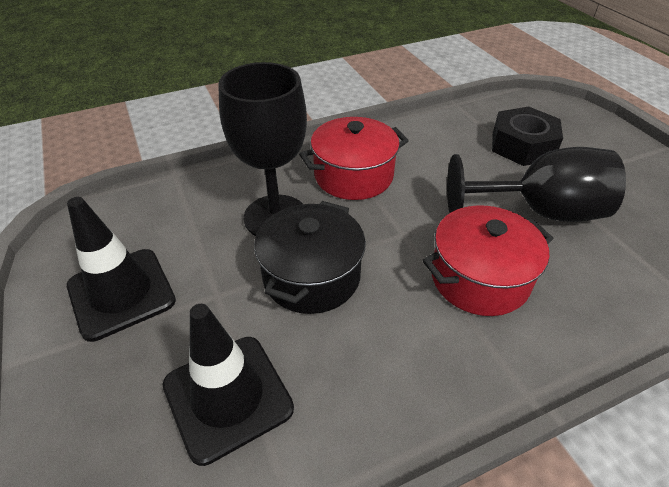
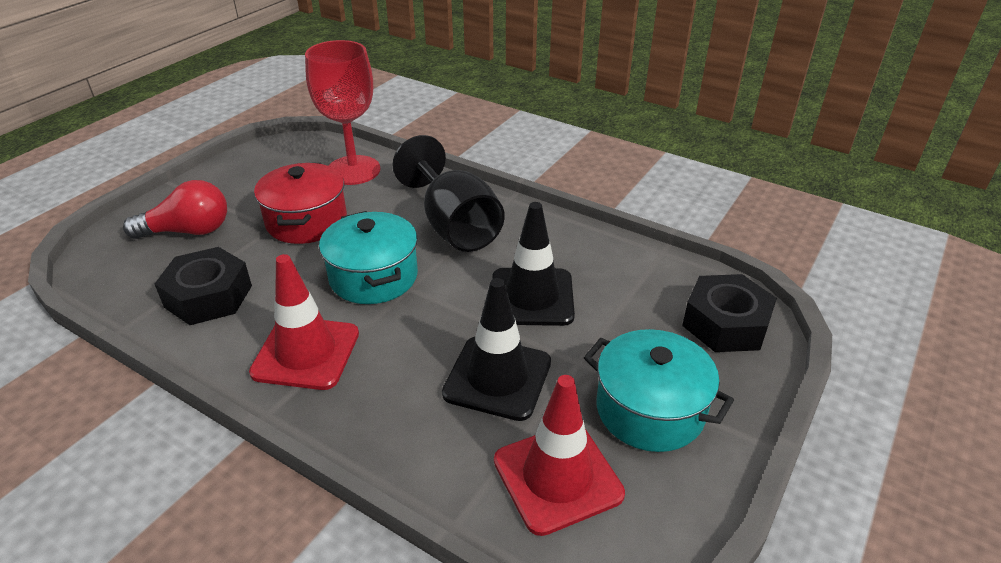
black goblet: [218,62,307,236] [447,147,626,222] = 2 -> [392,135,505,252] = 1
black nut: [492,107,563,166] = 1 -> [155,247,252,325] [682,274,777,352] = 2
black pot: [254,201,366,314] = 1 -> none = 0
red goblet: none = 0 -> [305,40,380,185] = 1
red light bulb: none = 0 -> [123,180,227,239] = 1
red pot: [299,117,409,200] [422,205,554,316] = 2 -> [254,163,347,244] = 1
red traffic cone: none = 0 -> [249,254,359,390] [494,375,625,536] = 2
turquoise pot: none = 0 -> [319,211,418,304] [584,329,734,452] = 2

